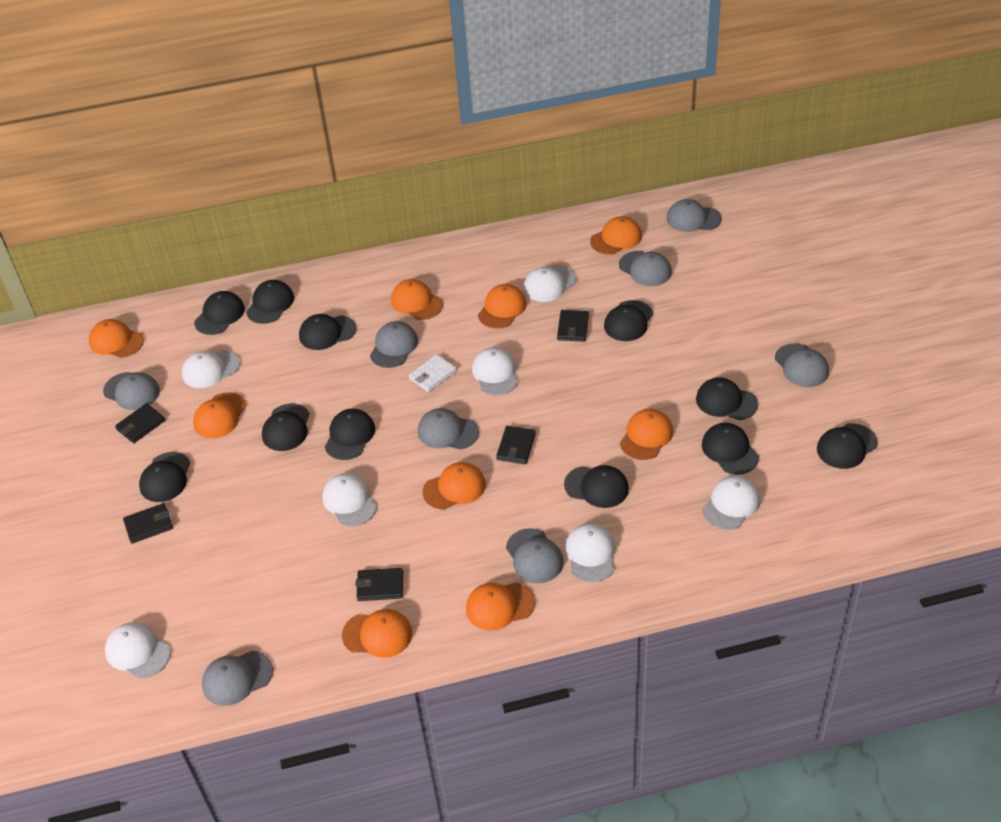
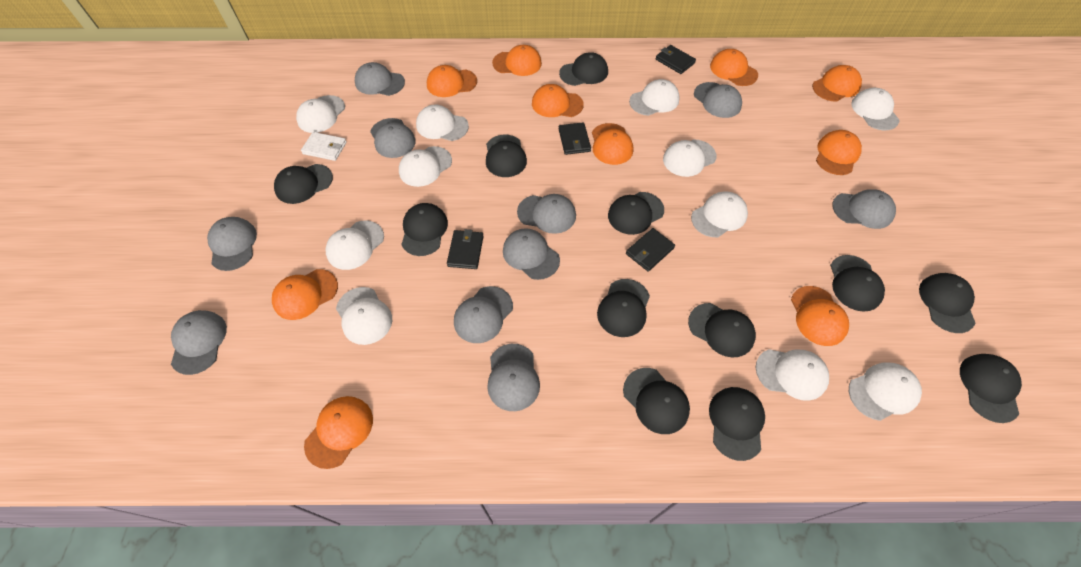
black cap: [139,452,191,502] [194,291,245,335] [246,280,294,324] [262,403,310,451] [299,314,356,350] [325,409,375,460] [564,465,629,508] [604,300,653,341] [696,377,758,420] [702,423,759,475] [817,423,878,469] = 11 -> [274,164,333,204] [401,203,448,256] [486,135,527,177] [559,52,608,86] [597,279,650,337] [608,192,664,235] [623,368,690,434] [688,303,756,358] [709,387,765,461] [830,255,885,312] [919,273,975,333] [960,354,1022,423] = 12
black wallet: [115,403,165,443] [123,503,173,544] [355,568,403,601] [496,426,536,464] [557,310,589,342] = 5 -> [447,229,484,269] [559,122,591,155] [626,228,675,272] [656,45,696,74] = 4
grey cap: [103,372,160,410] [202,651,273,706] [370,321,418,368] [418,408,479,450] [506,528,564,583] [619,251,672,286] [667,199,721,232] [775,343,829,387] = 8 -> [171,310,227,375] [207,217,257,271] [355,62,405,96] [370,118,416,158] [454,286,513,343] [487,344,540,411] [503,228,560,280] [517,194,576,234] [694,82,742,118] [832,189,896,229] = 10
orange cap: [89,319,144,358] [193,392,246,438] [342,609,412,658] [391,279,443,320] [423,462,486,510] [466,583,535,631] [478,284,527,329] [590,216,642,255] [620,409,673,460] = 9 -> [272,269,338,320] [304,396,373,469] [427,65,477,97] [492,45,542,76] [532,84,584,117] [592,123,633,165] [710,49,758,86] [791,286,849,346] [812,65,862,101] [816,130,862,175] = 10
white cap: [105,622,170,679] [182,350,240,388] [322,473,377,526] [472,347,518,396] [524,266,576,302] [565,523,615,583] [702,476,760,530] = 7 -> [296,95,345,133] [326,221,384,270] [336,287,392,345] [399,146,452,187] [416,105,469,141] [629,79,680,116] [663,139,716,177] [691,192,748,237] [756,349,829,401] [849,363,922,421] [851,88,899,130] = 11

